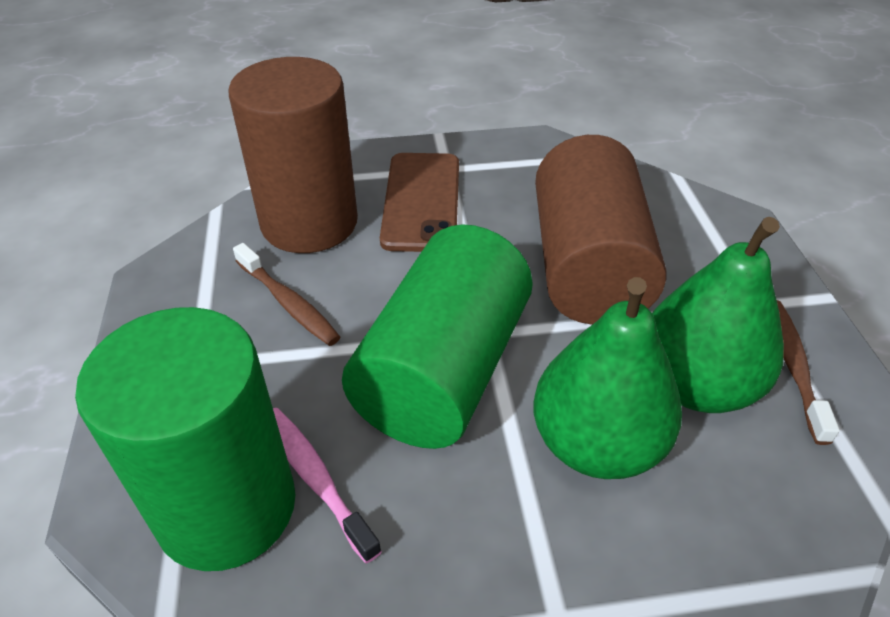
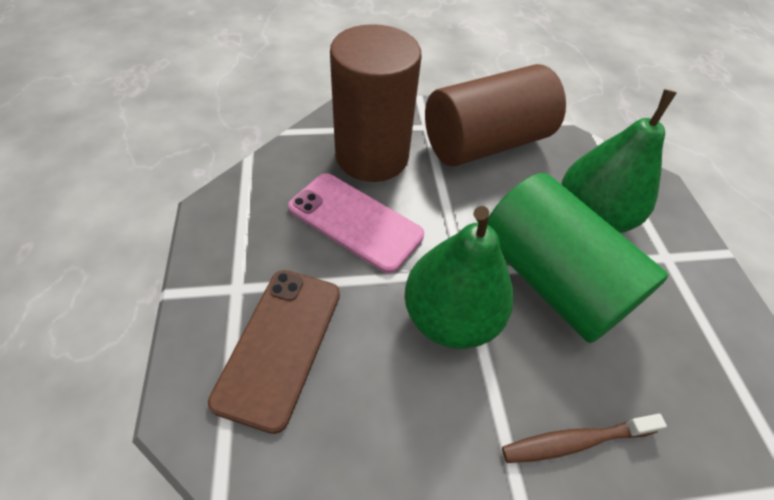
brown toothbrush: [233,243,340,346] [777,300,840,445] = 2 -> [502,414,667,463] = 1
green cylinder: [75,307,295,571] [342,224,533,449] = 2 -> [488,173,669,343] = 1
pink phone: none = 0 -> [288,173,424,273] = 1
pink toothbrush: [273,408,382,563] = 1 -> none = 0

